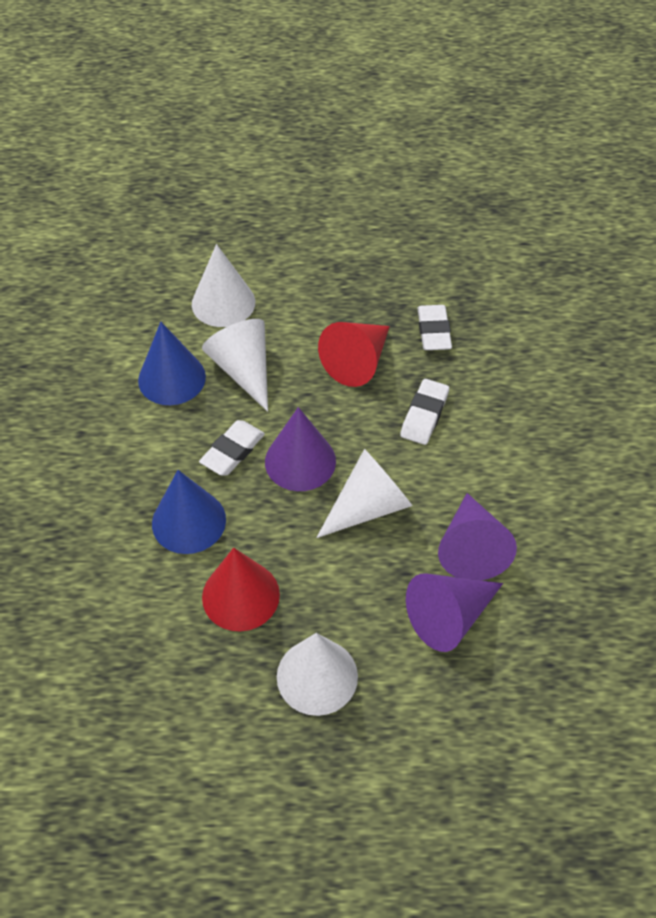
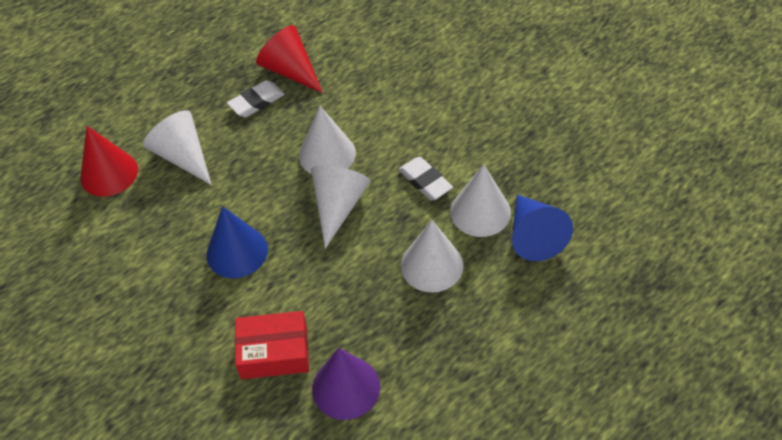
purple cone: [265,407,336,491] [406,573,503,652] [438,493,517,580] = 3 -> [312,348,380,420] = 1
red box: none = 0 -> [235,311,309,379] = 1
white cone: [192,244,255,327] [202,319,268,412] [277,633,358,716] [316,449,412,538] = 4 -> [143,110,212,185] [299,106,356,174] [311,165,370,249] [401,220,464,293] [450,164,511,237] = 5
white eraser: [199,420,265,475] [400,379,449,445] [417,305,452,350] = 3 -> [227,80,285,117] [398,157,453,200] = 2

